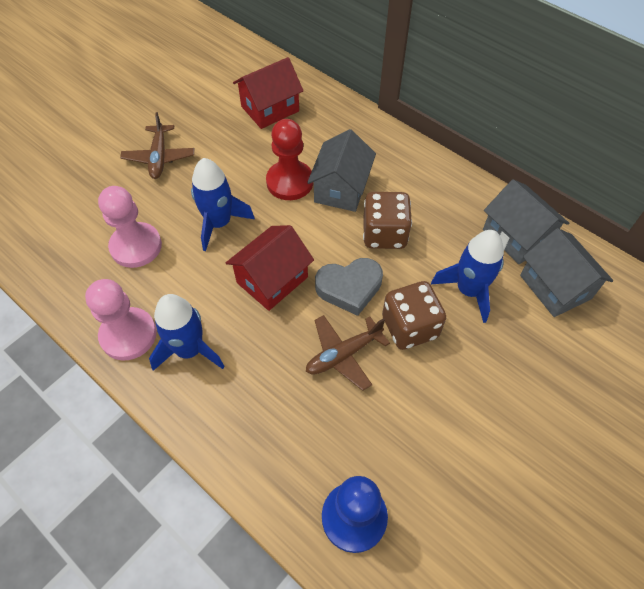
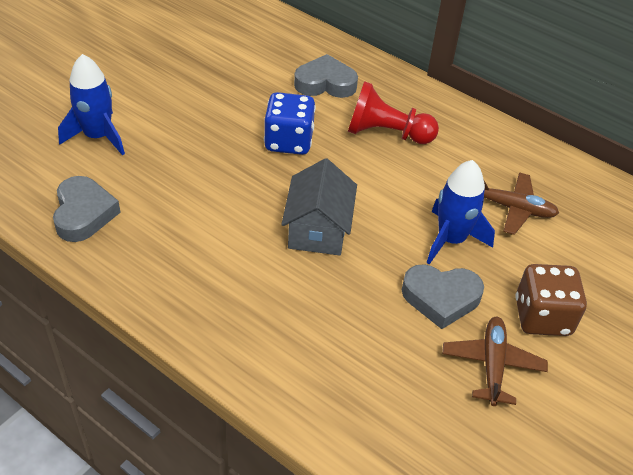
blue dice: none = 0 -> [264,92,316,155] = 1
blue pawn: [322,476,388,553] = 1 -> none = 0
blue rocket: [149,294,225,371] [191,158,255,251] [431,230,504,323] = 3 -> [58,54,125,155] [427,160,495,264] = 2
brown dice: [363,192,412,249] [382,281,446,350] = 2 -> [515,264,587,336] = 1
grey heart: [315,258,383,316] = 1 -> [53,176,121,242] [294,54,358,98] [402,264,484,329] = 3
grey house: [307,129,376,212] [483,179,569,264] [520,228,613,317] = 3 -> [281,158,357,256] = 1
pink pawn: [85,279,157,360] [98,186,162,268] = 2 -> none = 0
red house: [226,225,314,311] [233,57,303,129] = 2 -> none = 0

